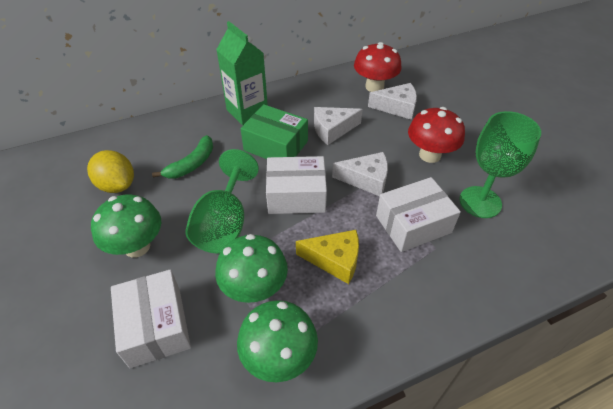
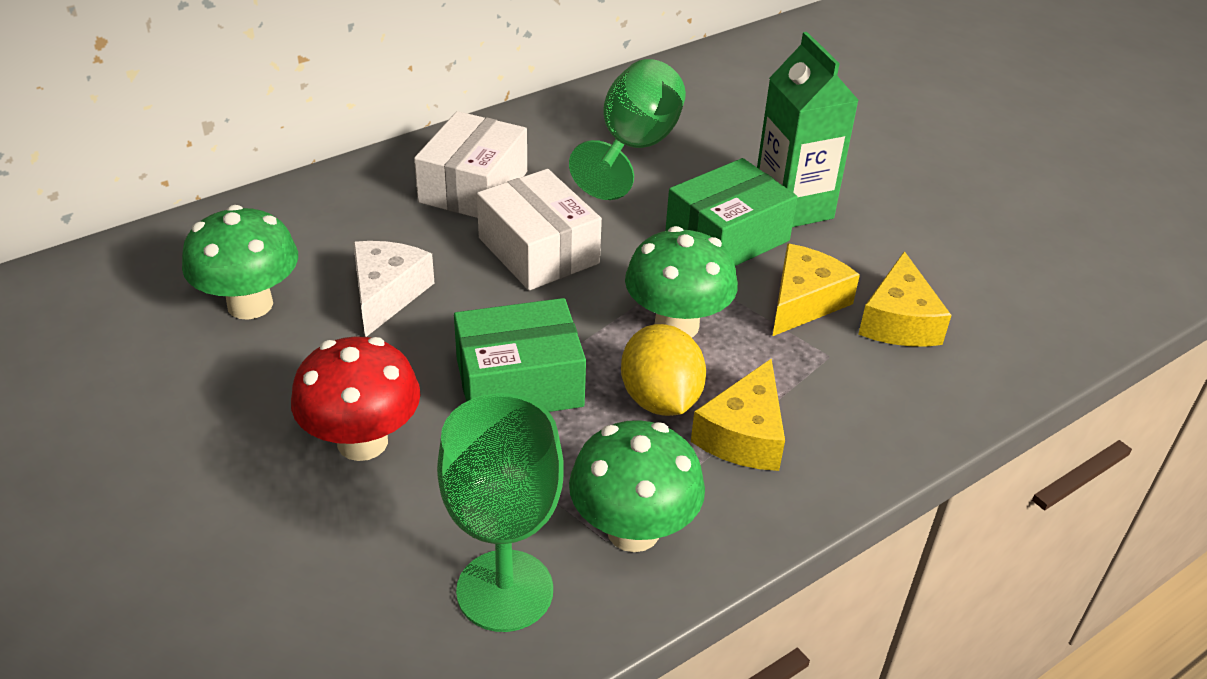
green banana: [152,135,213,179] = 1 -> none = 0
green box: [241,104,308,159] = 1 -> [454,298,586,412] [665,158,797,266] = 2
red mushroom: [354,42,401,92] [408,107,465,163] = 2 -> [291,336,421,461] = 1
white box: [111,269,191,368] [266,156,327,214] [376,177,461,252] = 3 -> [414,111,527,218] [477,169,602,290] = 2
white cheese: [314,107,363,145] [332,152,388,196] [368,83,417,120] = 3 -> [353,241,434,337] = 1
yellow cheese: [296,230,359,284] = 1 -> [691,359,785,471] [772,244,860,336] [858,251,952,347] = 3

